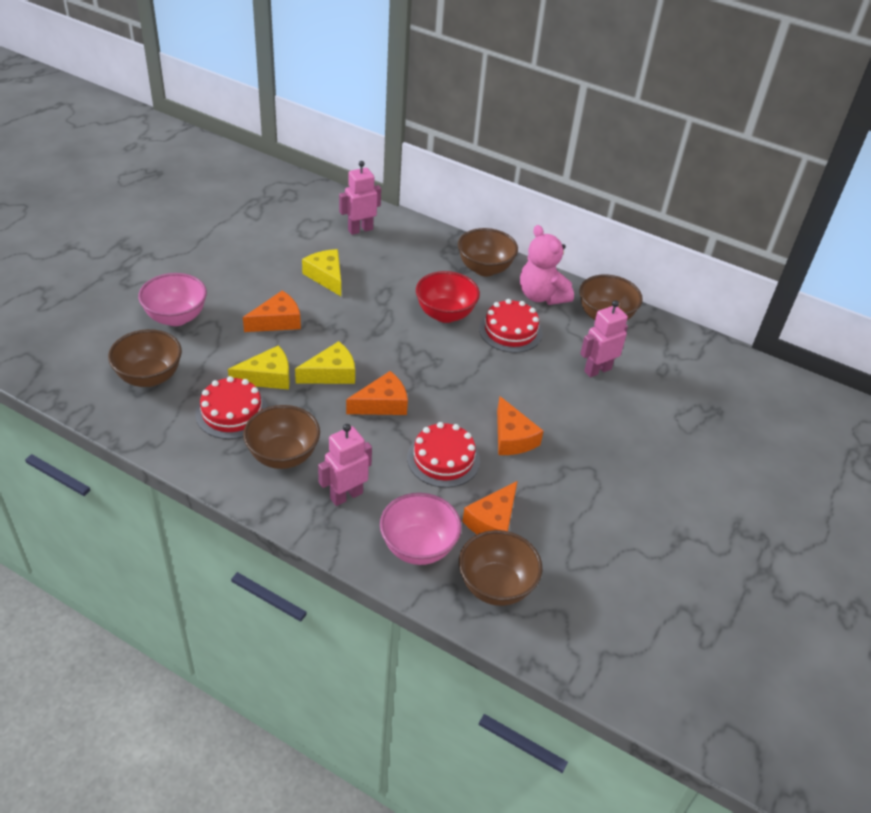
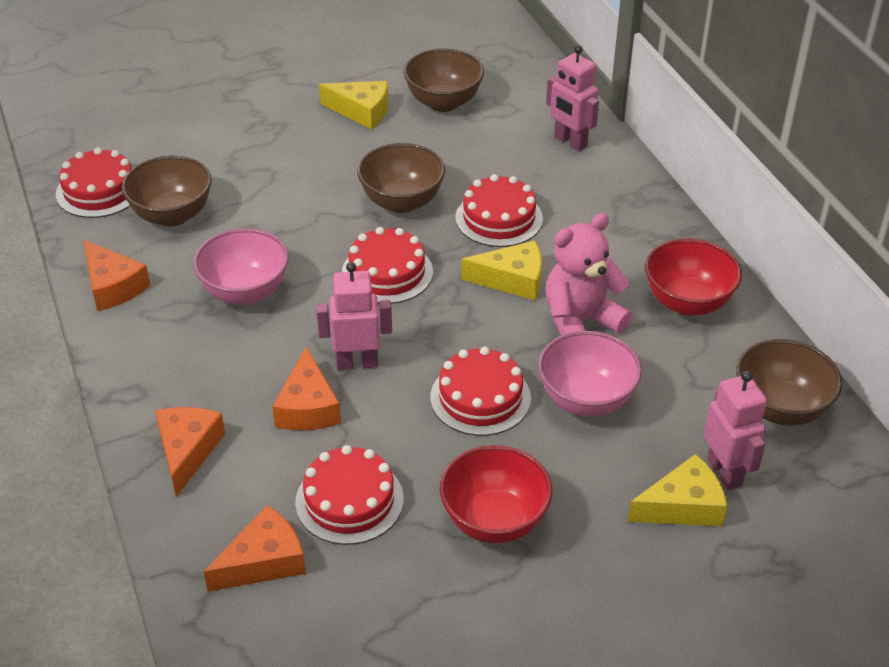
brown bowl: [108,329,182,387] [243,405,320,469] [458,228,518,276] [459,530,543,606] [579,274,643,320] = 5 -> [121,155,212,227] [357,143,445,213] [404,49,484,112] [736,339,842,426] = 4
red bowl: [416,271,480,323] = 1 -> [440,445,552,543] [645,238,742,316] = 2
red cake: [195,376,268,439] [407,422,480,488] [479,299,543,353] = 3 -> [56,147,132,218] [295,445,404,545] [342,227,433,304] [430,347,531,436] [455,174,543,247] = 5

